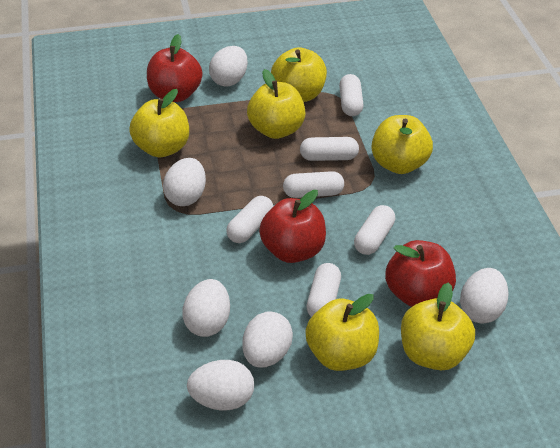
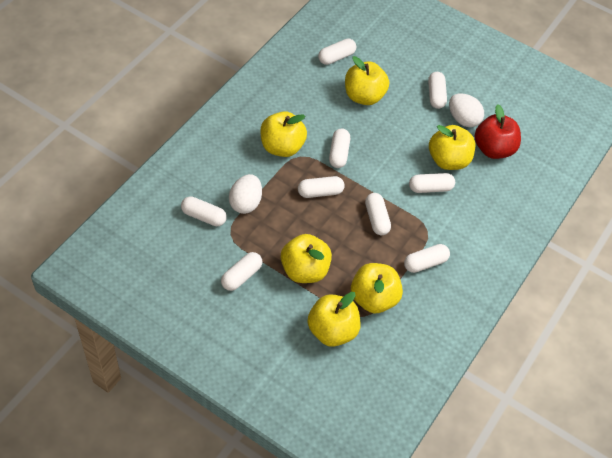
red apple: [147,34,202,102] [259,190,326,263] [385,240,456,307] = 3 -> [474,104,521,159] = 1
white capsule: [226,196,273,243] [283,171,344,198] [300,137,359,161] [306,263,341,317] [339,74,364,116] [354,205,395,255] = 6 -> [181,196,227,226] [221,252,262,291] [298,176,345,198] [318,38,356,65] [329,128,350,168] [365,193,391,235] [404,244,450,273] [409,173,455,193] [428,72,447,109] = 9
white egg: [163,158,206,206] [182,279,230,337] [187,360,254,410] [209,46,248,87] [242,311,293,368] [460,268,509,324] = 6 -> [229,174,262,214] [449,93,484,127] = 2

